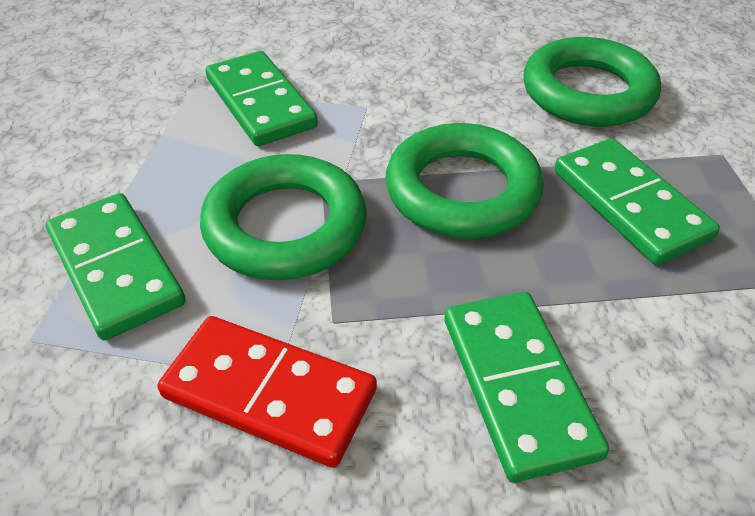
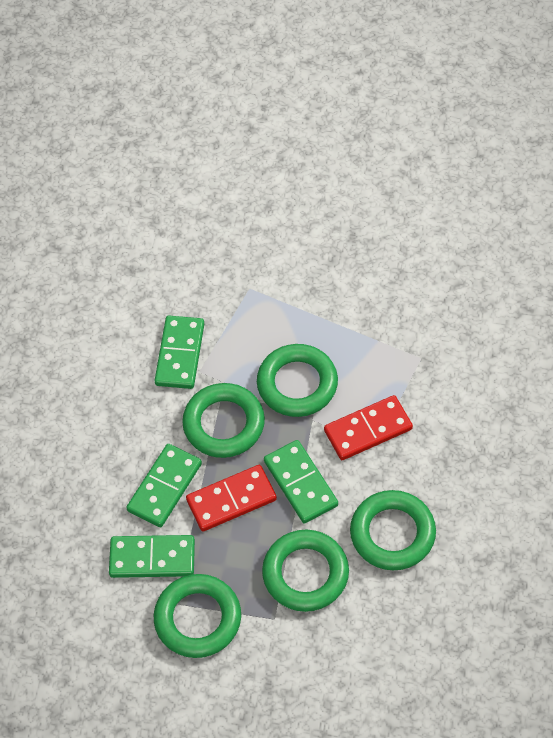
green ring: [200,154,367,280] [386,123,544,238] [523,37,661,127] = 3 -> [154,574,241,658] [182,383,265,458] [257,344,338,417] [262,530,349,612] [350,490,436,570] = 5
red domino: [158,316,377,468] = 1 -> [186,465,277,531] [324,395,413,460] = 2

